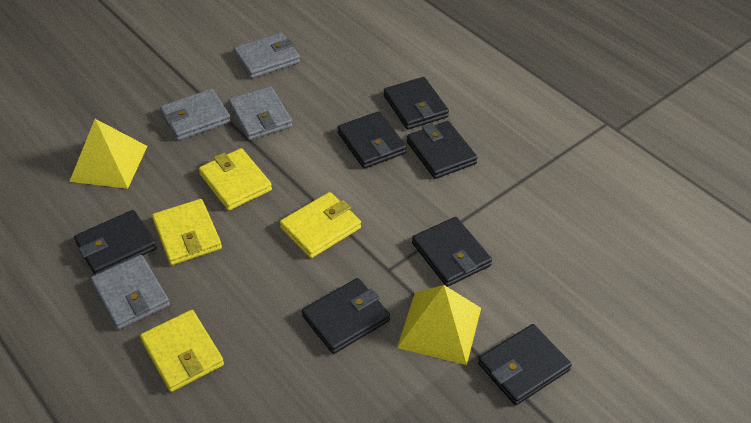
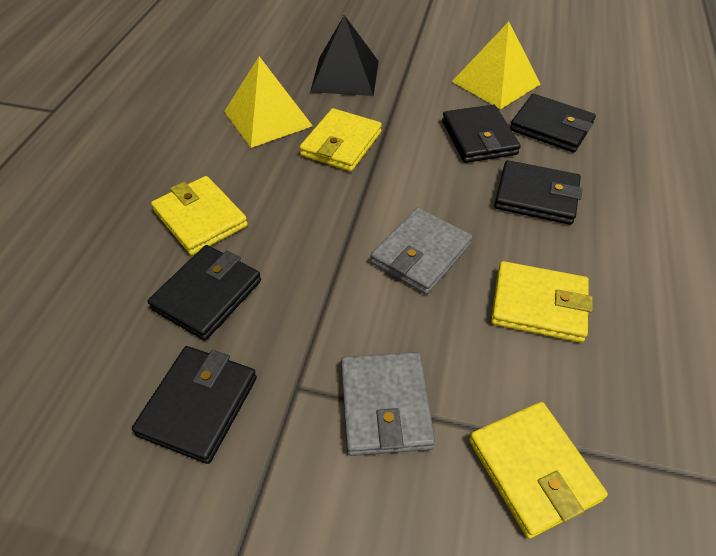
black pyramid: none = 0 -> [310,15,379,96] = 1
black wallet: [74,210,157,275] [302,278,390,354] [337,111,406,169] [384,77,449,130] [407,121,478,179] [412,217,492,287] [478,324,572,405] = 7 -> [132,346,257,464] [148,245,261,340] [442,104,521,163] [494,160,582,225] [510,94,596,153] = 5
grey wallet: [91,255,170,330] [160,89,231,141] [228,86,292,140] [234,32,300,79] = 4 -> [341,352,435,456] [371,207,472,294] = 2

